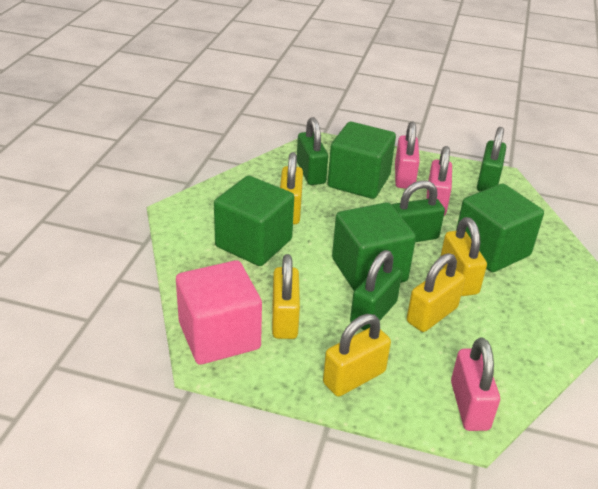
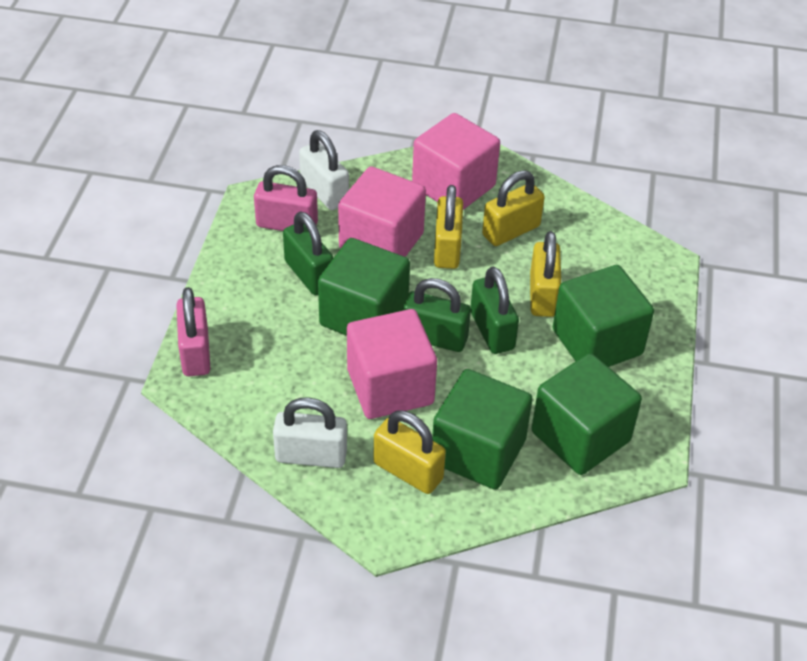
green padlock: [297,117,328,185] [350,250,402,330] [391,180,445,242] [477,127,506,192] = 4 -> [283,211,333,295] [403,278,471,352] [470,266,519,354] = 3
pink cube: [176,260,262,365] = 1 -> [338,167,426,257] [347,309,437,419] [412,113,500,210] = 3
pink padlock: [395,121,420,189] [426,146,452,216] [451,338,500,431] = 3 -> [176,287,210,376] [254,165,318,231] = 2
white padlock: none = 0 -> [273,398,347,468] [299,130,349,210] = 2
yellow padlock: [272,254,300,339] [280,152,303,224] [323,314,391,397] [407,253,465,332] [440,217,487,296] = 5 -> [374,410,446,494] [434,185,463,269] [482,170,545,246] [530,231,561,317] = 4

